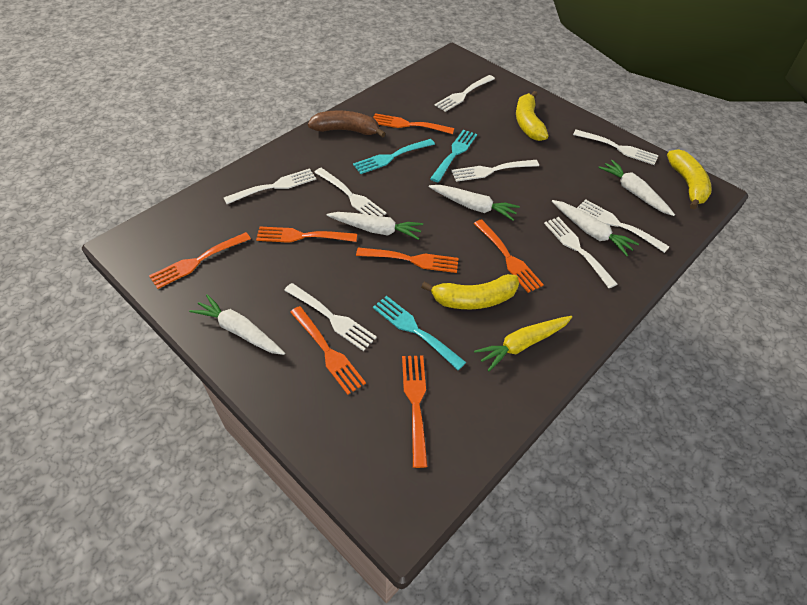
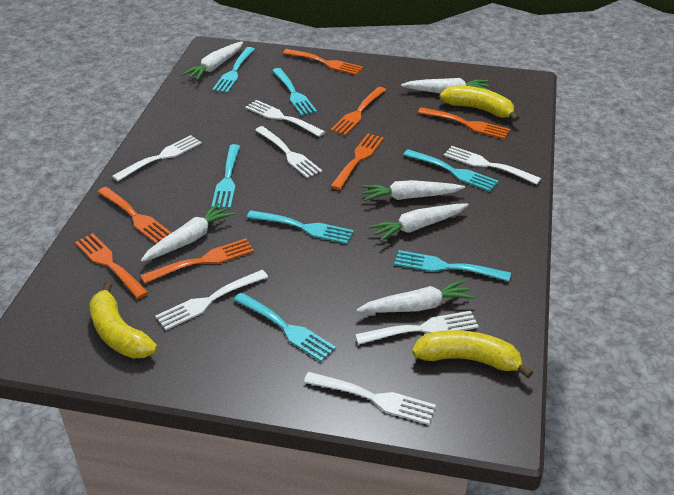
brown banana: [308,110,386,138] = 1 -> none = 0
turquoise fork: [353,139,435,174] [373,296,466,370] [430,130,477,182] = 3 -> [211,144,240,208] [212,47,255,93] [233,292,336,362] [246,210,354,244] [272,68,317,116] [394,250,511,281] [403,149,499,192] = 7
white carrot: [189,294,285,355] [327,212,423,240] [429,185,520,221] [552,200,639,256] [598,160,675,216] = 5 -> [141,203,235,262] [182,41,243,81] [356,280,475,313] [361,180,465,201] [369,203,469,242] [401,78,489,93] = 6
white fork: [224,168,316,204] [284,283,377,351] [314,168,386,217] [434,75,495,112] [451,160,539,182] [544,217,617,288] [573,130,659,165] [577,199,670,253] = 8 -> [112,135,202,181] [155,270,268,330] [245,100,325,137] [255,126,322,178] [304,372,436,425] [355,311,479,345] [443,146,541,185] = 7
yellow carrot: [474,316,572,371] = 1 -> none = 0

